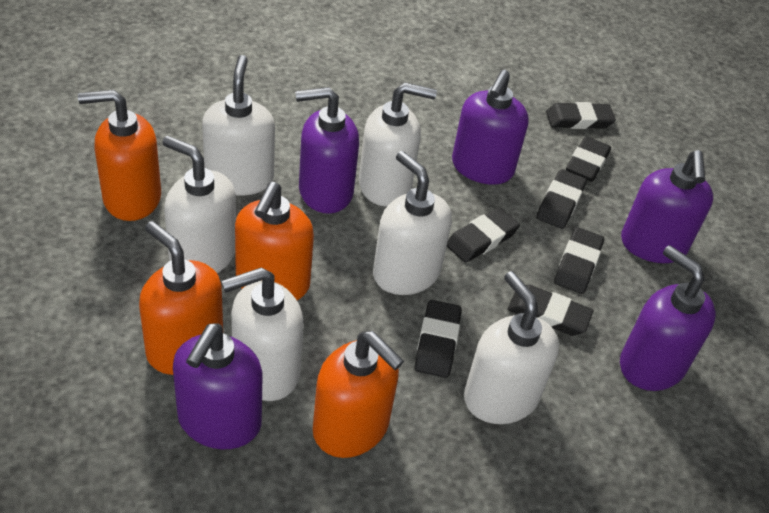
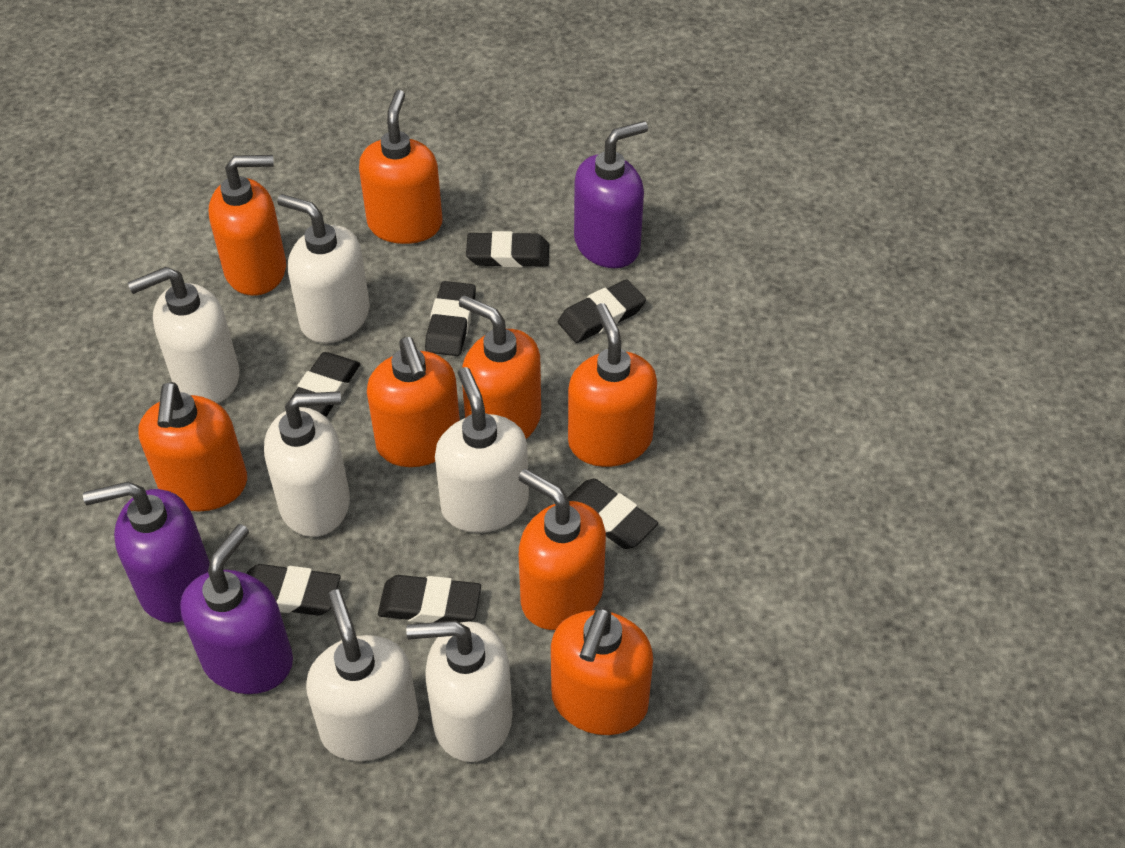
orange soap dispenser: [78,90,161,221] [139,221,223,375] [235,182,314,300] [313,331,404,458] = 4 -> [138,382,247,511] [209,155,286,296] [359,90,442,244] [367,337,460,467] [459,295,541,439] [519,469,606,630] [551,607,653,735] [568,303,657,467] = 8
purple soap dispenser: [173,323,263,449] [295,87,359,214] [452,70,529,185] [620,245,716,391] [621,150,713,263] = 5 -> [83,482,210,623] [180,524,293,694] [574,121,648,268] = 3

